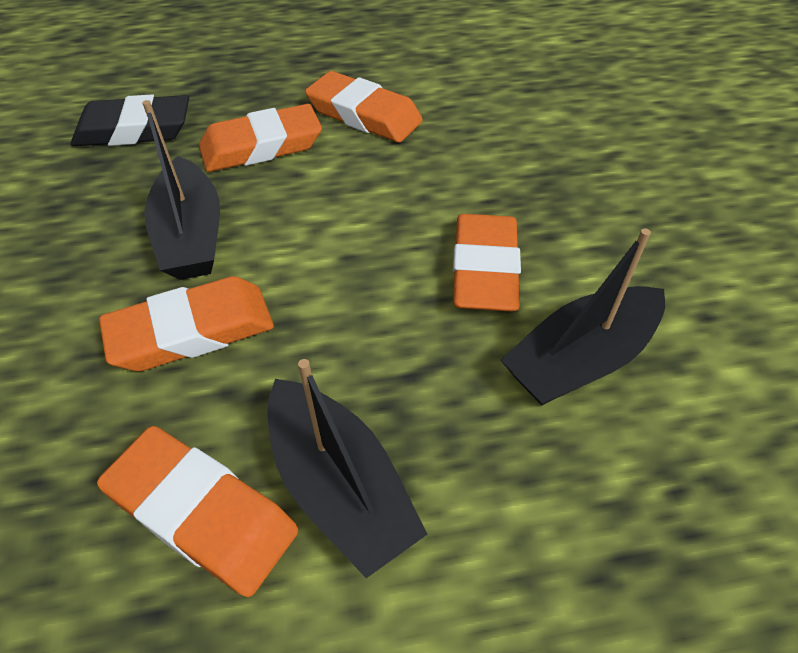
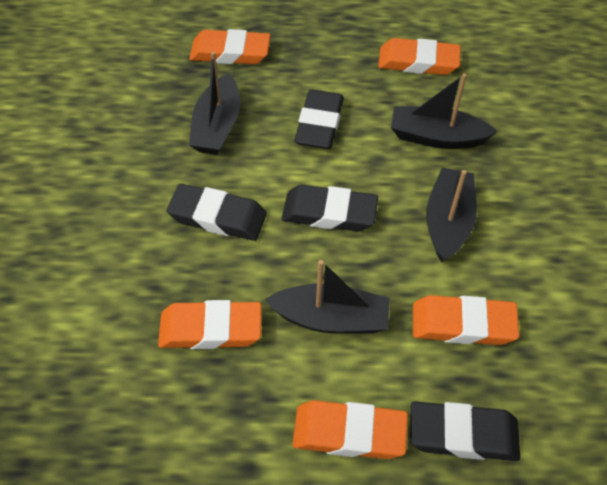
black boat: [142,100,220,280] [267,359,427,578] [500,228,665,405] = 3 -> [189,51,240,155] [265,260,390,334] [391,73,498,149] [426,168,477,262] = 4
black eraser: [71,94,189,146] = 1 -> [167,184,267,241] [282,185,378,232] [294,89,344,149] [410,401,520,461] = 4

